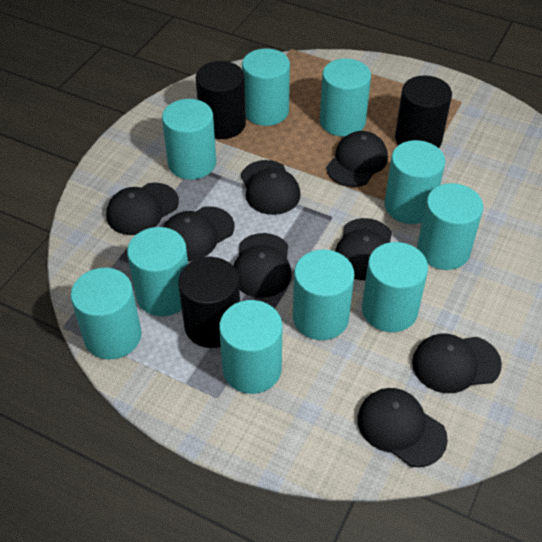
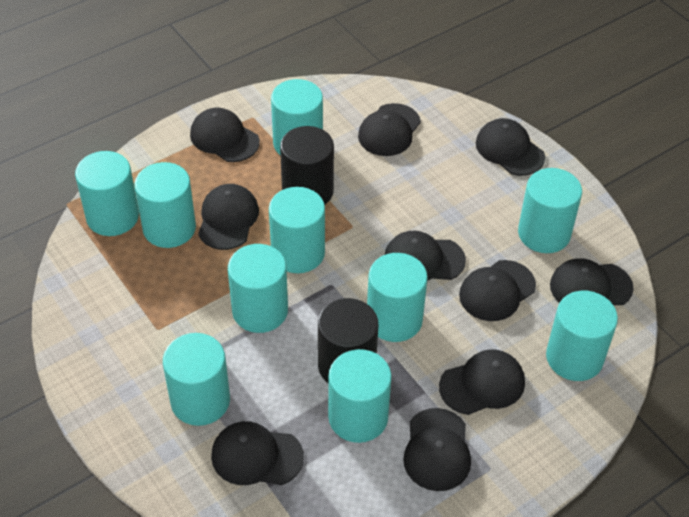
black cap: [106,183,179,235] [163,206,234,261] [234,233,292,298] [240,160,300,215] [326,131,388,187] [335,218,392,280] [358,388,448,467] [412,334,502,393] = 8 -> [190,108,260,162] [198,184,259,250] [211,421,304,485] [358,103,421,156] [385,231,466,281] [403,408,471,491] [439,349,525,415] [459,260,536,321] [476,118,545,176] [550,258,634,305] = 10
black cylinder: [178,257,240,348] [196,61,246,139] [395,75,452,148] = 3 -> [280,126,334,204] [318,298,378,383] = 2

